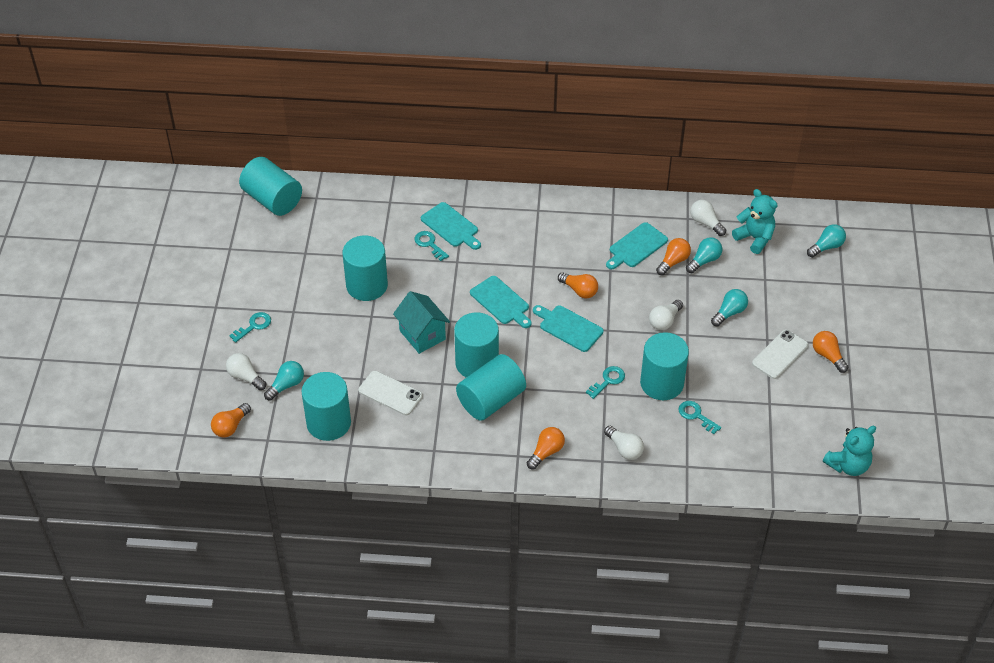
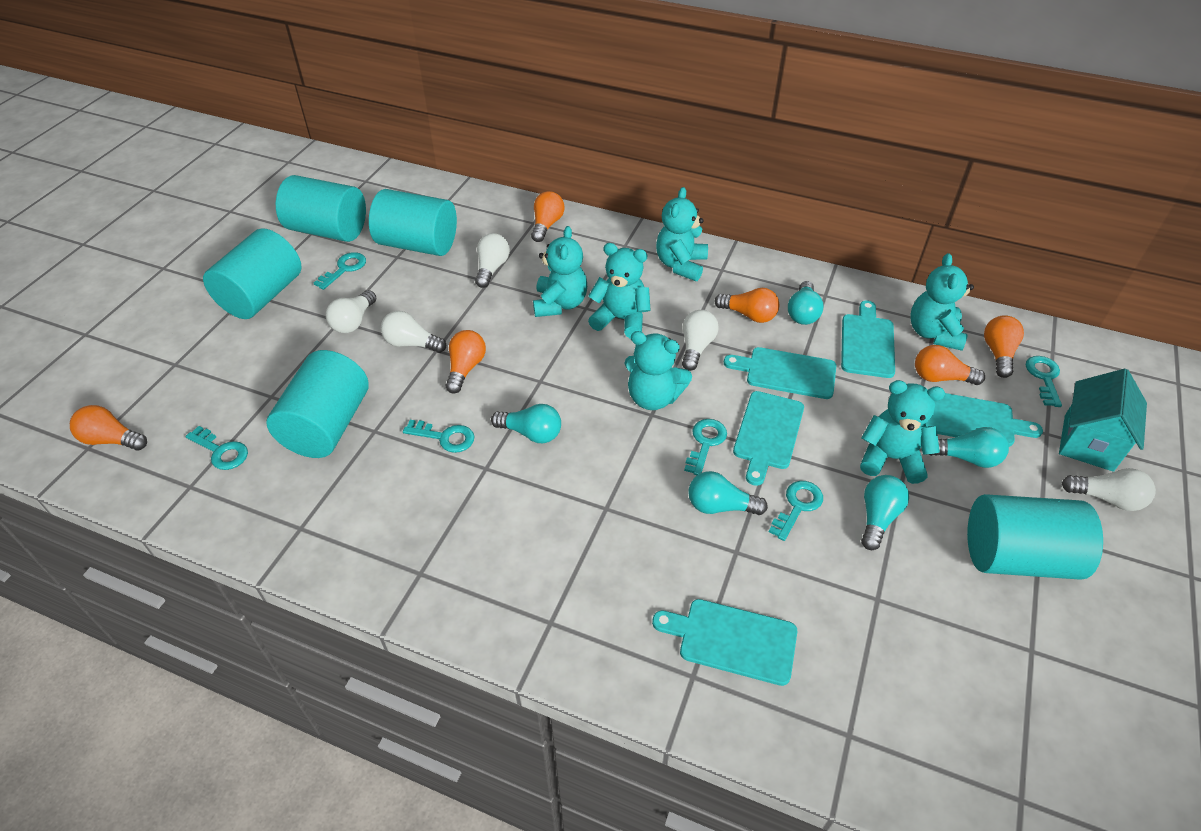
orange light bulb: [211,403,251,438] [527,427,565,469] [558,272,598,298] [656,238,691,276] [813,331,848,373] = 5 -> [70,405,147,450] [446,330,486,394] [531,191,564,242] [714,288,780,323] [915,345,985,385] [984,315,1024,378] = 6
turquoise cutting board: [421,202,481,250] [470,276,532,328] [533,305,603,352] [606,222,668,269] = 4 -> [652,599,797,686] [724,347,836,399] [733,391,804,486] [841,301,895,378] [926,393,1043,447] = 5
turquoise cylinder: [239,157,302,216] [301,372,351,441] [342,236,388,301] [454,312,499,378] [456,354,526,421] [640,332,689,400] = 6 -> [203,228,302,319] [266,350,369,458] [276,175,366,242] [369,189,457,256] [967,494,1103,580] = 5
turquoise key: [229,312,271,343] [415,231,449,261] [586,366,625,399] [679,401,721,434] = 4 -> [185,426,248,470] [314,252,366,290] [403,420,475,453] [684,419,727,475] [769,481,823,541] [1026,356,1062,407] = 6
turquoise light bulb: [264,361,304,401] [686,237,722,273] [711,289,748,327] [807,224,846,258] = 4 -> [491,404,561,443] [688,471,768,515] [788,281,824,325] [861,475,909,550] [929,427,1009,468] = 5
turquoise teddy bear: [732,189,778,254] [823,426,876,476] = 2 -> [533,226,587,317] [588,243,651,339] [624,331,692,410] [656,187,708,281] [860,380,945,484] [911,253,974,351] = 6
white light bulb: [226,353,266,390] [604,426,644,460] [649,300,683,330] [690,200,726,236] = 4 -> [326,290,376,333] [381,311,446,353] [475,233,510,288] [682,310,719,371] [1062,468,1156,511] = 5
white phone: [358,371,423,415] [752,330,809,379] = 2 -> none = 0

